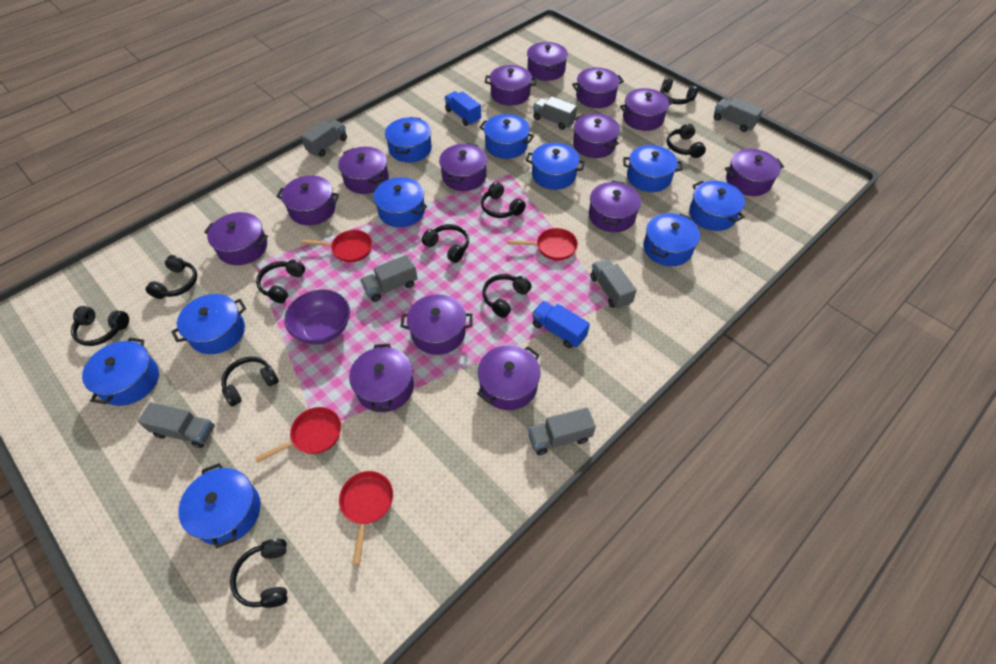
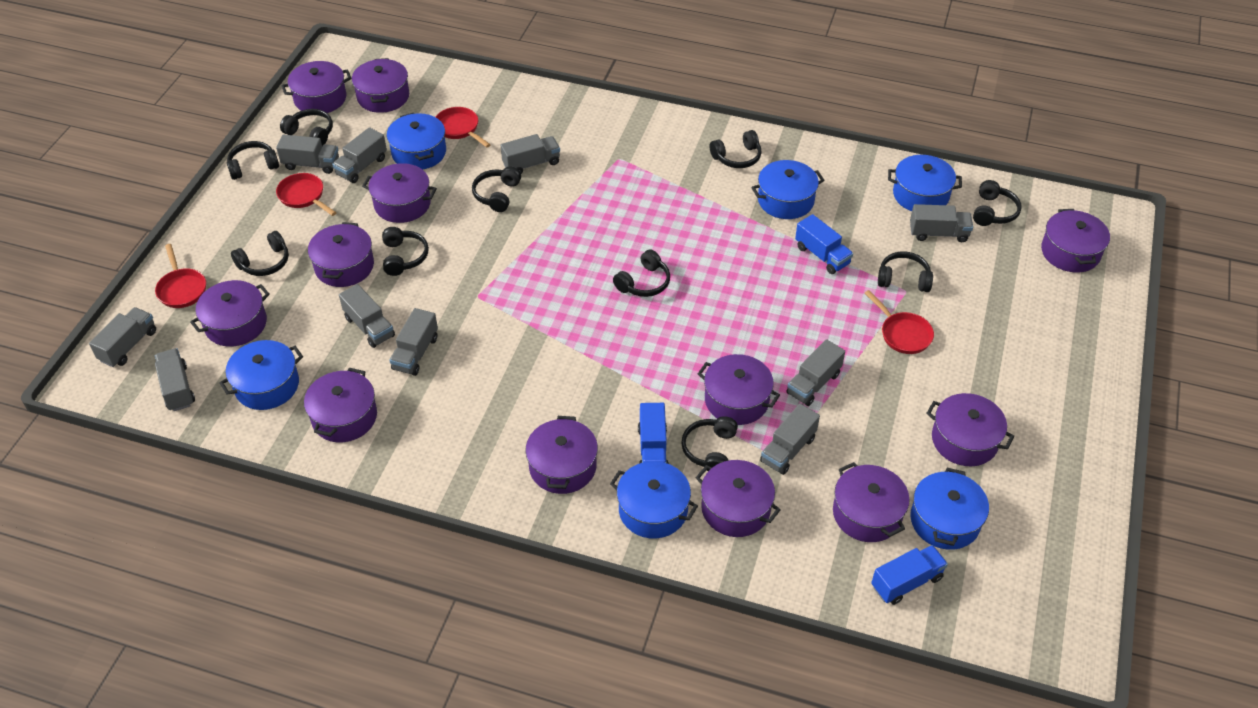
blue pot: [82,338,159,406] [171,294,246,354] [178,463,261,548] [372,177,427,227] [385,117,432,162] [479,114,534,159] [526,143,585,190] [623,145,683,192] [643,213,700,266] [689,181,745,231] = 10 -> [219,340,303,410] [387,113,446,169] [610,461,698,538] [751,160,825,219] [888,155,962,211] [910,468,989,550] = 6
blue truck: [444,91,481,126] [532,301,590,348] = 2 -> [638,403,669,464] [795,214,853,274] [871,545,948,605] = 3
grey truck: [138,402,215,448] [301,120,347,157] [360,255,417,302] [528,407,596,455] [533,96,577,130] [590,258,637,309] [714,98,763,132] = 7 -> [89,307,156,367] [155,348,195,411] [276,134,339,174] [332,127,387,183] [339,284,395,348] [389,308,438,376] [501,134,560,174] [760,404,820,475] [786,339,845,406] [910,204,973,242] = 10
purple bowl: [284,290,350,345] = 1 -> none = 0
purple pot: [204,212,268,265] [277,176,339,225] [338,147,389,194] [349,344,414,412] [400,294,473,355] [439,143,487,191] [477,345,541,410] [485,65,537,106] [527,42,568,81] [572,67,624,108] [573,113,620,158] [589,181,641,232] [620,88,673,131] [725,149,784,196] = 14 -> [190,280,270,347] [282,61,351,113] [304,368,377,442] [308,222,374,287] [352,58,409,113] [362,163,437,223] [526,416,598,494] [695,460,781,537] [698,354,780,425] [833,462,910,542] [926,393,1014,466] [1041,209,1110,273] = 12

